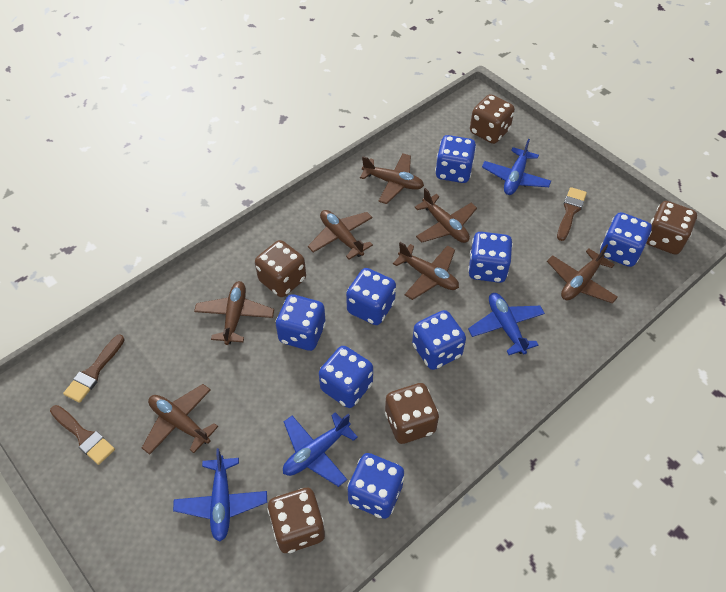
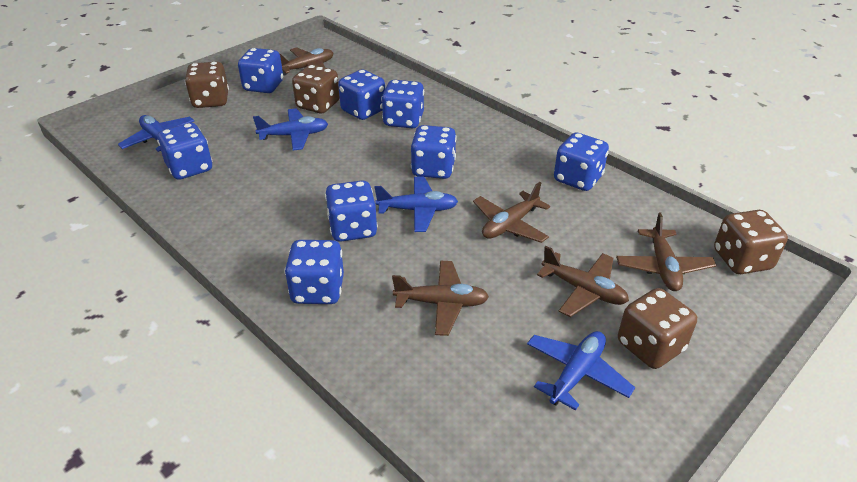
brown brush: [50,405,115,465] [63,334,125,403] [557,187,587,241] = 3 -> none = 0
brown dice: [255,240,306,297] [267,488,325,553] [385,383,439,444] [470,94,515,144] [646,201,697,255] = 5 -> [185,62,229,108] [292,65,340,113] [618,288,697,369] [714,210,788,274] = 4
brown plane: [142,384,218,455] [194,281,274,345] [308,210,373,260] [360,154,424,204] [393,242,459,300] [414,188,477,243] [547,244,618,304] = 7 -> [279,47,333,75] [392,261,489,336] [473,182,550,243] [537,246,629,317] [616,212,717,291] = 5

